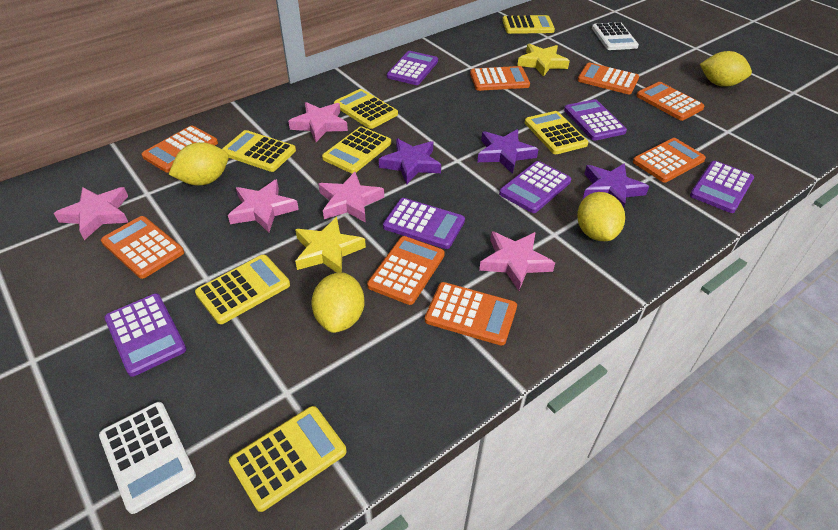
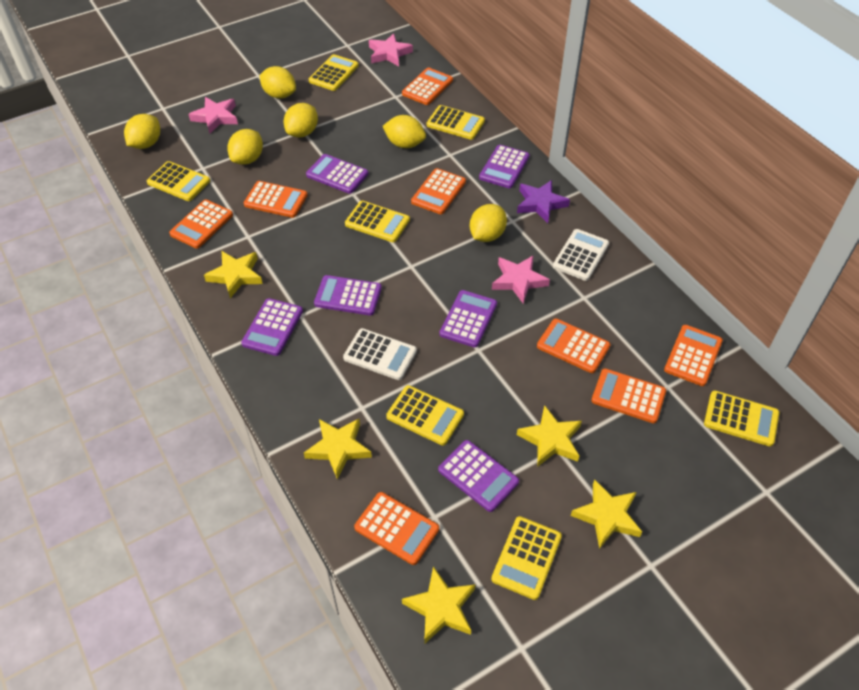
pink star: [54,187,129,240] [228,179,299,233] [288,102,348,142] [319,172,384,223] [479,232,555,291] = 5 -> [189,97,238,134] [369,33,413,66] [492,255,550,304] = 3
purple star: [379,138,441,184] [477,129,538,174] [583,163,649,208] = 3 -> [517,180,570,223] = 1
yellow lemon: [168,142,229,186] [311,273,365,333] [577,192,625,241] [700,51,752,87] = 4 -> [124,114,160,149] [227,129,263,165] [259,66,296,99] [284,103,318,137] [383,115,426,148] [470,204,507,242] = 6
yellow star: [295,217,366,273] [517,44,570,77] = 2 -> [204,251,263,298] [304,418,372,479] [402,566,475,643] [517,405,582,467] [571,479,642,549] = 5

